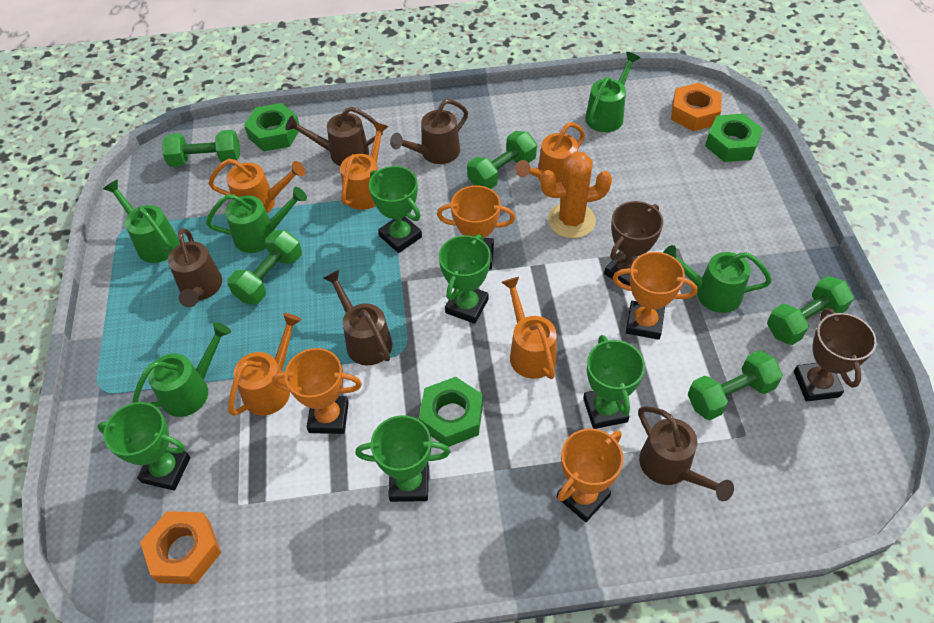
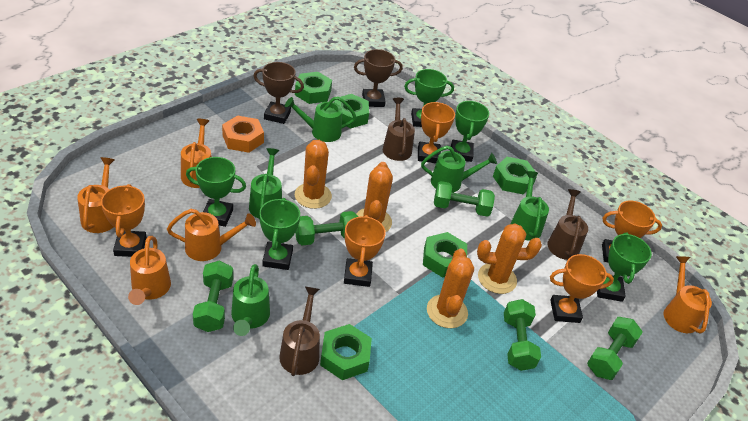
brown watering can: [168,228,222,307] [285,107,383,166] [323,270,392,365] [390,99,468,164] [638,406,734,501] = 5 -> [279,286,320,376] [383,98,415,161] [547,189,588,260] = 3
green nut: [244,103,299,152] [419,377,483,447] [705,114,763,162] = 3 -> [295,72,332,104] [320,324,372,380] [334,94,369,128] [423,232,467,278] [493,157,538,194] = 5
orange cactus: [540,151,612,238] = 1 -> [295,140,332,209] [356,162,393,232] [427,248,474,328] [477,224,542,294] = 4
orange nut: [140,511,221,584] [671,83,722,131] = 2 -> [222,115,264,153] = 1
orange trophy: [272,348,362,434] [437,185,515,269] [557,428,624,522] [613,252,697,340] = 4 -> [101,184,147,257] [344,215,386,287] [418,102,455,163] [550,254,614,323] [602,200,662,262] = 5

